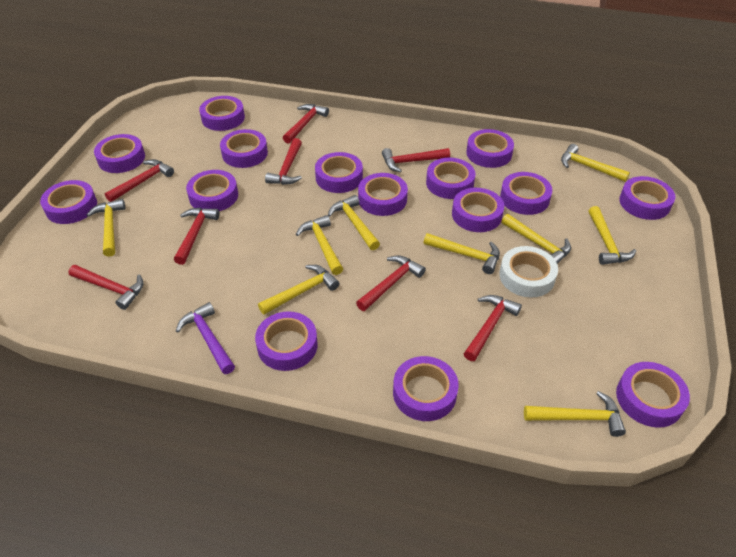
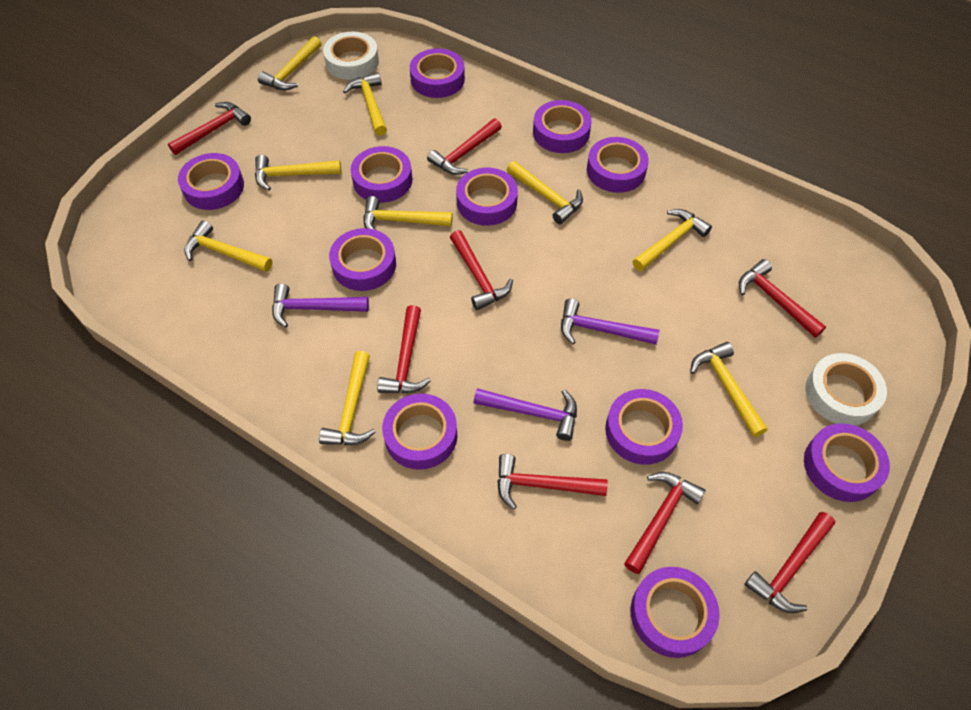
purple hammer: [176,302,235,374] = 1 -> [272,284,369,328] [474,388,577,441] [561,298,659,345] = 3
purple tape: [40,180,97,224] [94,134,145,173] [186,170,238,211] [199,96,245,131] [220,129,268,168] [255,311,318,371] [315,152,363,193] [358,173,408,216] [393,356,459,421] [426,158,476,199] [452,188,504,232] [466,129,514,168] [500,172,552,215] [616,362,690,428] [619,176,675,220] = 15 -> [178,153,244,210] [329,228,396,291] [351,146,412,203] [382,393,457,470] [410,48,465,98] [456,168,518,226] [533,100,592,153] [587,137,649,193] [605,389,683,465] [631,567,720,658] [804,423,890,502] = 11
white tape: [499,246,558,298] = 1 -> [323,32,379,80] [805,353,887,425] = 2

